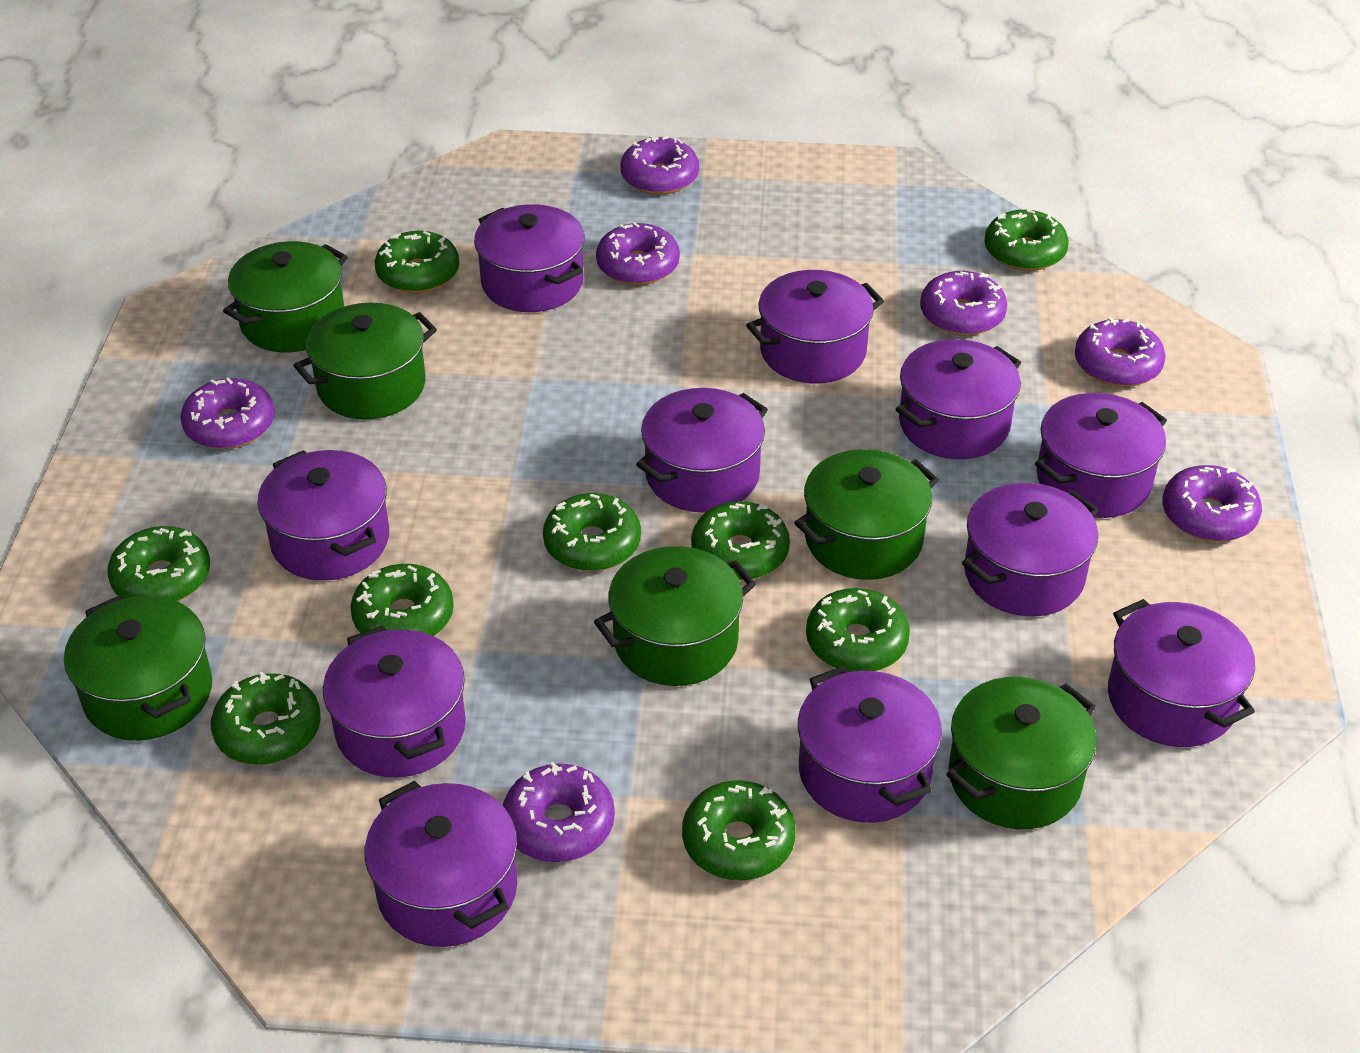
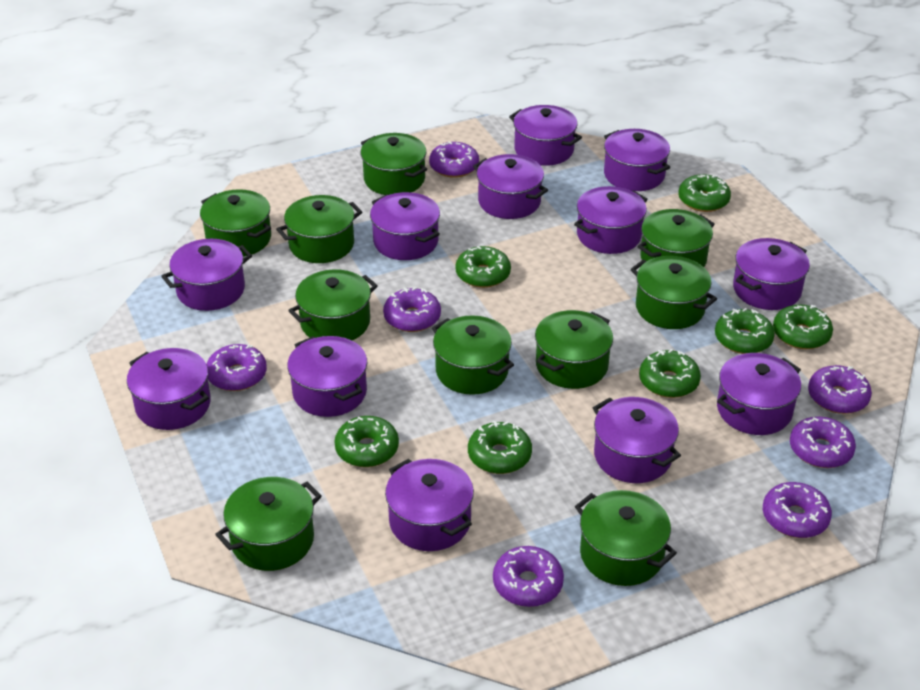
green donut: [107,526,210,601] [211,671,321,765] [350,564,454,636] [375,231,459,293] [543,493,641,571] [682,780,796,880] [691,501,790,580] [806,588,910,672] [984,210,1069,271] = 9 -> [334,416,399,467] [456,246,511,288] [468,421,532,474] [639,349,701,398] [678,174,731,212] [715,308,775,354] [773,305,833,349] = 7
green pot: [64,595,212,741] [223,241,348,352] [293,302,437,419] [594,546,756,686] [794,449,939,580] [946,677,1097,829] = 6 -> [200,189,271,257] [215,477,322,571] [276,195,362,263] [288,269,378,340] [361,133,427,195] [432,315,514,395] [535,310,613,389] [575,490,677,586] [631,256,717,329] [637,209,715,267] = 10
purple pot: [258,450,389,581] [323,625,466,777] [365,781,517,947] [474,204,585,312] [636,388,768,513] [746,270,884,383] [798,666,942,823] [896,339,1021,459] [962,483,1098,616] [1035,393,1167,518] [1108,599,1255,747] = 11 -> [127,348,211,430] [161,239,252,311] [287,336,367,417] [370,192,440,260] [385,459,474,551] [473,154,548,219] [509,105,582,166] [574,186,648,254] [593,397,681,483] [604,129,670,191] [717,353,801,435] [733,238,810,310] = 12

